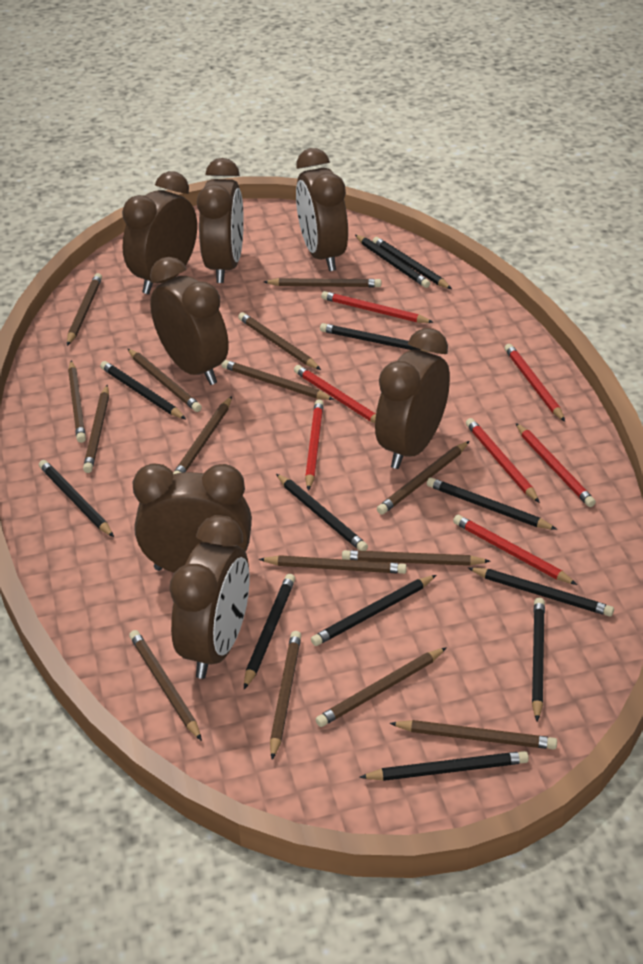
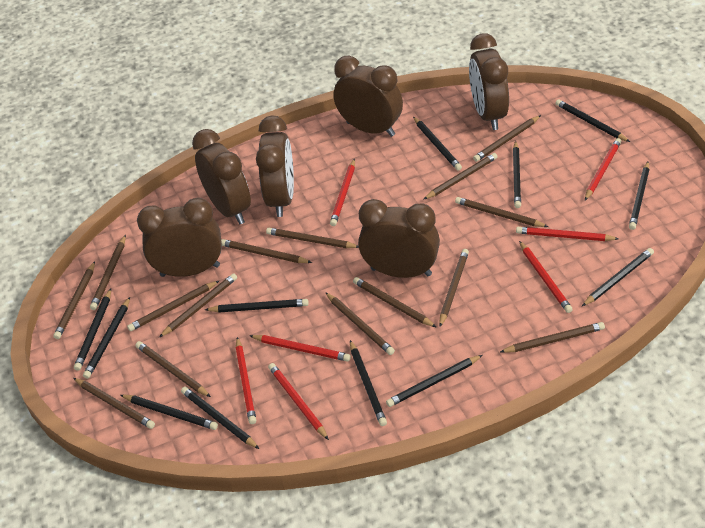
brown clock: [122,171,197,294] [133,463,252,573] [150,257,229,385] [169,515,250,679] [197,158,244,283] [296,148,348,271] [375,328,450,469] = 7 -> [137,198,222,277] [192,129,251,224] [256,116,294,217] [334,56,403,137] [358,199,440,278] [469,33,509,130] = 6

